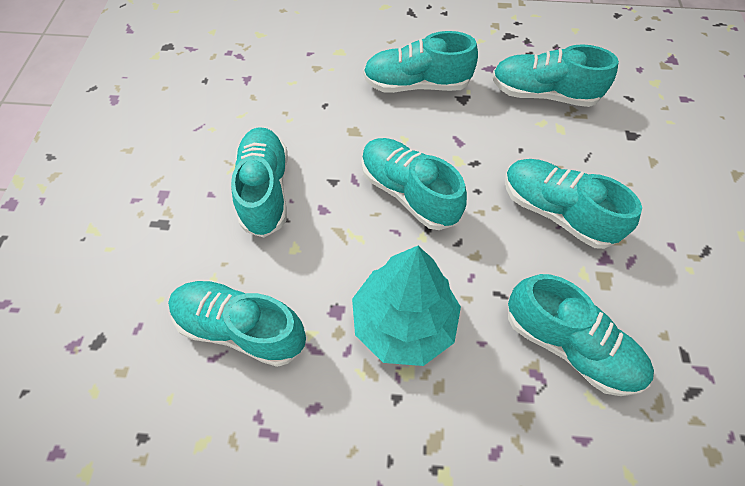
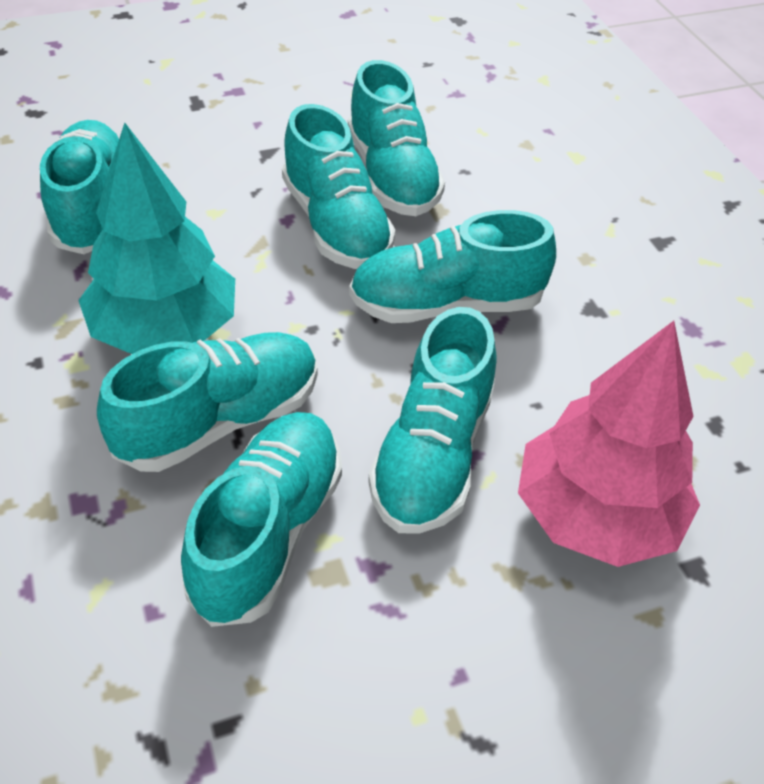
pink tree: none = 0 -> [518,321,700,567] = 1

